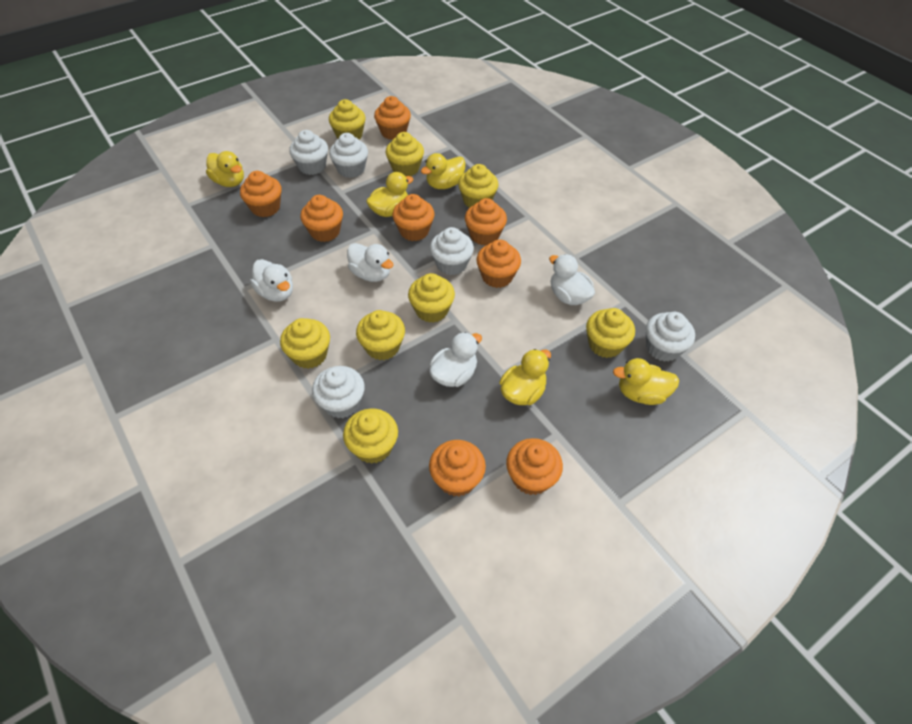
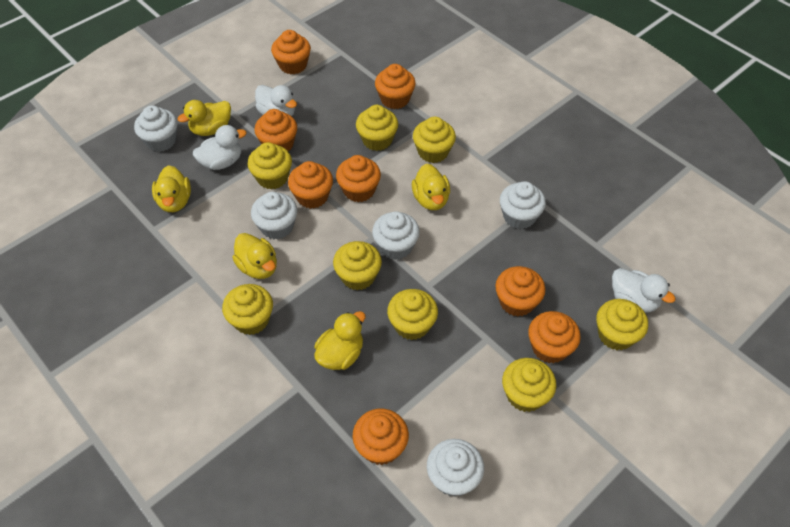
white duck: [250,259,293,302] [347,243,393,282] [429,332,482,387] [549,254,595,305] = 4 -> [193,125,247,170] [255,85,297,116] [612,268,676,313] = 3

